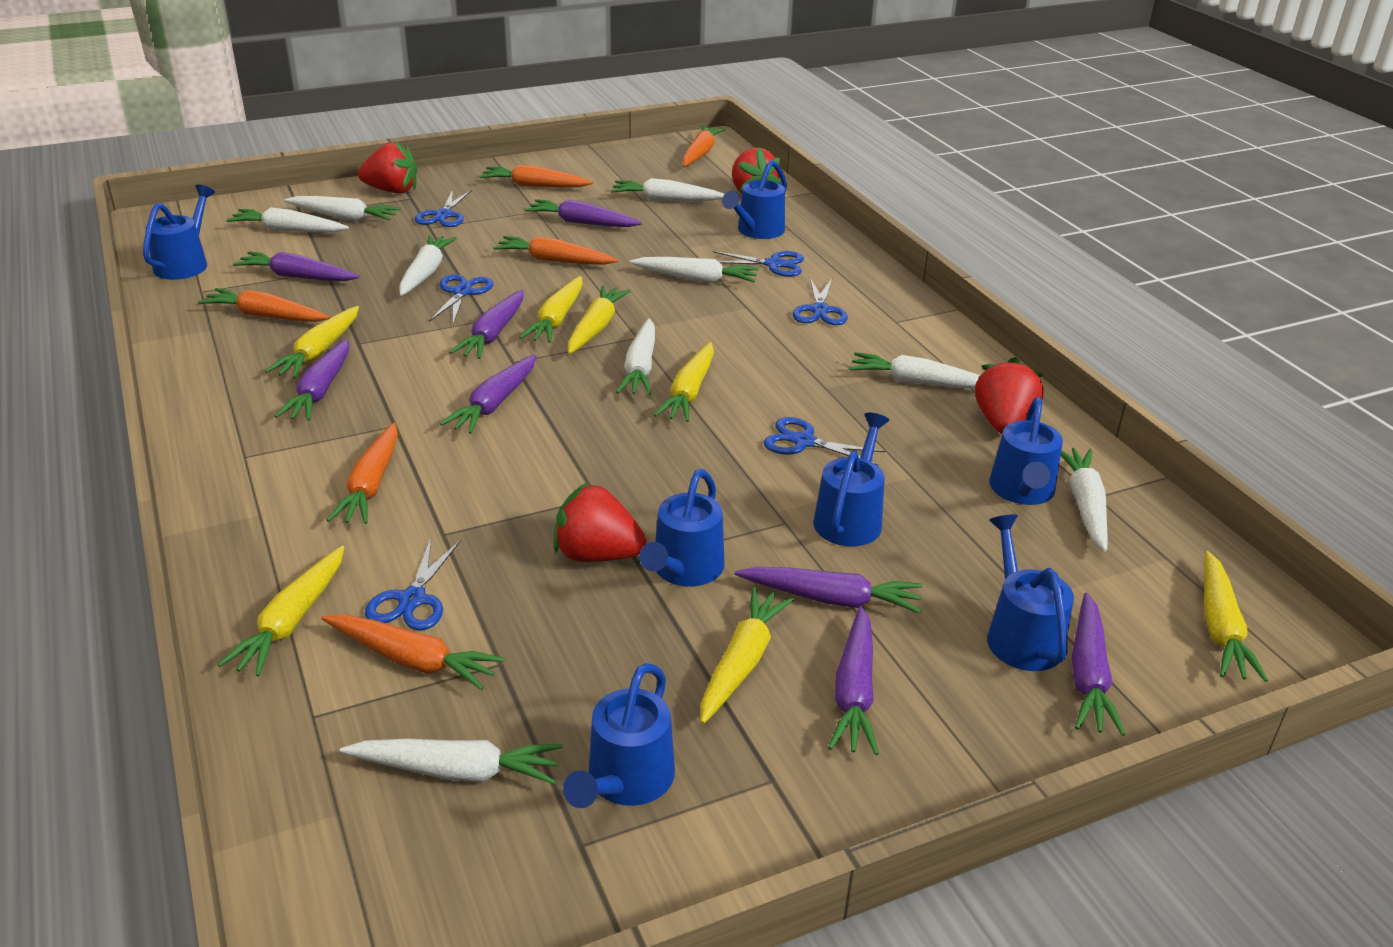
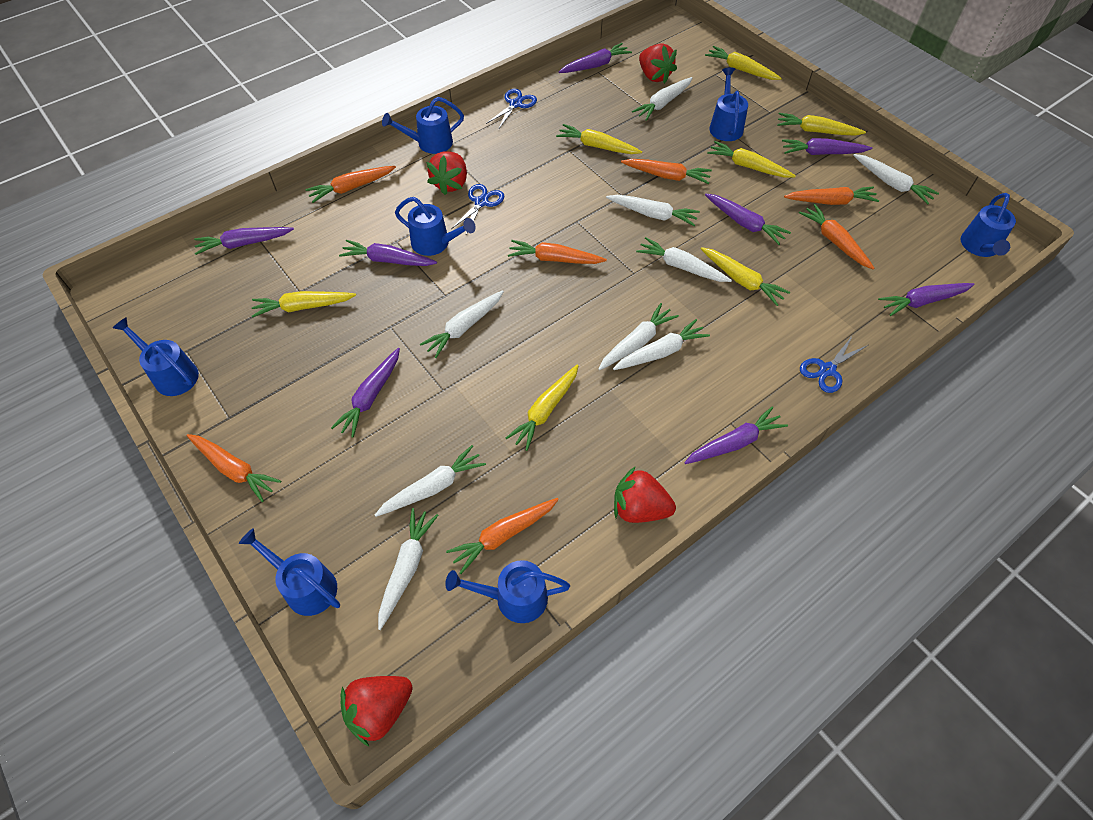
blue scissors: [365,538,461,630] [415,189,472,227] [429,274,493,324] [713,251,804,277] [764,417,885,466] [793,278,848,325] = 6 -> [451,184,505,234] [486,89,537,130] [800,335,868,393] = 3
orange carrot: [198,288,330,322] [321,614,505,690] [327,423,398,524] [480,165,593,188] [493,236,618,265] [682,126,725,166] = 6 -> [187,434,281,502] [306,166,396,203] [446,498,559,574] [508,240,607,264] [621,159,712,184] [784,186,879,205] [799,204,874,269] = 7

